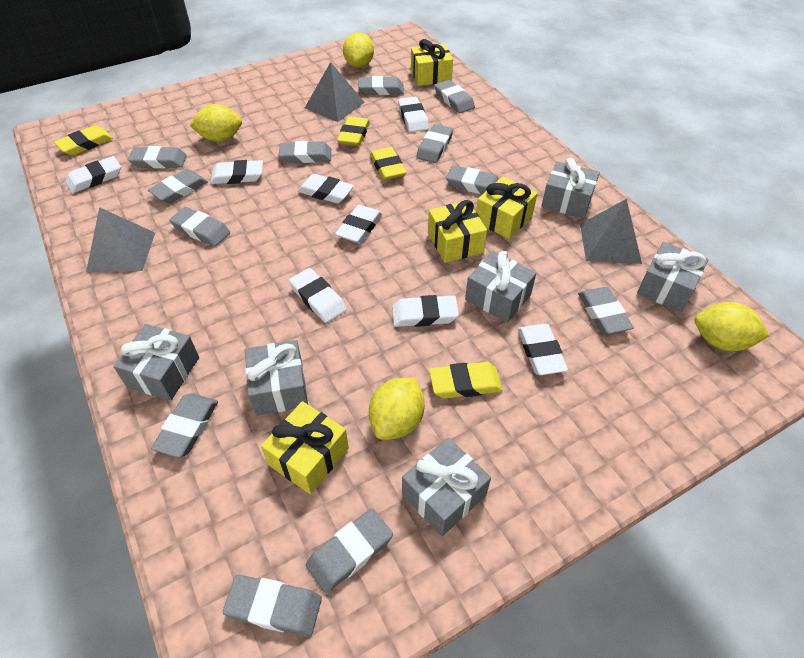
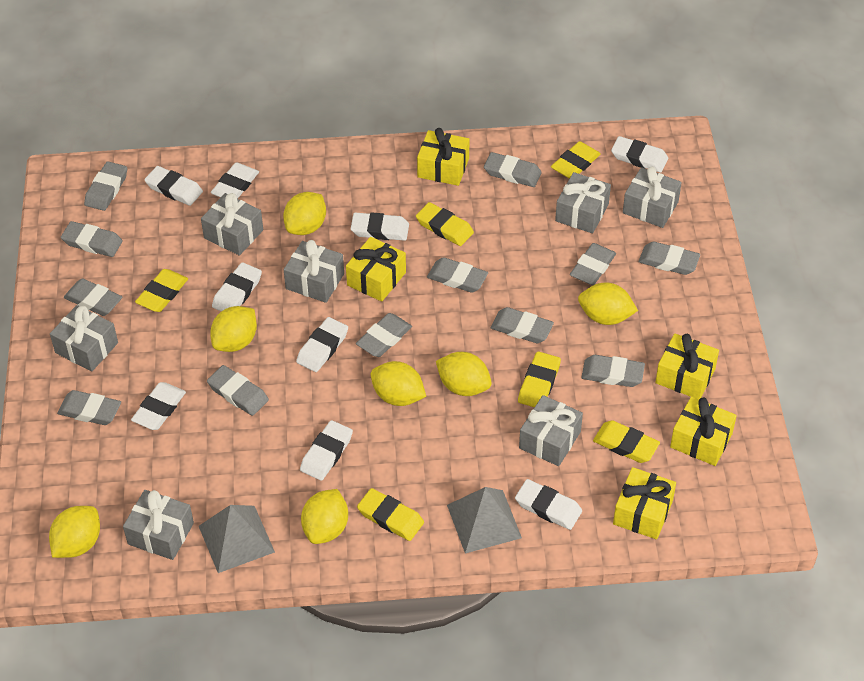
grey gift: [113,324,199,401] [245,340,308,416] [402,438,491,536] [465,251,536,323] [541,158,600,219] [637,242,709,312] = 6 -> [50,305,118,372] [123,490,194,560] [201,193,263,256] [284,240,344,303] [519,395,583,466] [555,172,611,233] [623,167,682,228] = 7
grey pyramid: [86,207,155,272] [305,62,365,122] [580,199,642,264] = 3 -> [199,505,275,573] [447,487,522,553] = 2
white eraser: [66,156,121,193] [210,160,263,184] [289,268,347,323] [298,174,354,204] [335,205,382,243] [392,295,459,327] [398,96,429,132] [518,324,568,375] = 8 -> [131,382,186,430] [145,166,203,206] [211,162,259,199] [212,262,262,311] [296,317,348,372] [300,420,353,481] [351,212,409,241] [515,479,582,530] [611,136,668,173] = 9
yellow eraser: [54,125,113,156] [337,116,370,146] [370,147,407,180] [429,362,503,399] = 4 -> [135,269,188,312] [357,488,424,541] [416,202,474,246] [518,351,561,407] [551,141,601,179] [593,420,660,463] = 6
yellow gift: [261,401,349,494] [411,39,453,86] [428,200,487,263] [476,177,538,239] = 4 -> [346,237,406,302] [417,128,469,186] [613,467,676,539] [655,333,719,399] [670,397,737,466] = 5
yellow lemon: [189,104,242,142] [343,32,374,68] [369,378,425,440] [695,302,770,351] = 4 -> [49,506,100,558] [210,306,257,352] [283,192,326,235] [301,489,348,544] [370,361,426,406] [436,352,492,396] [578,283,638,325] = 7

